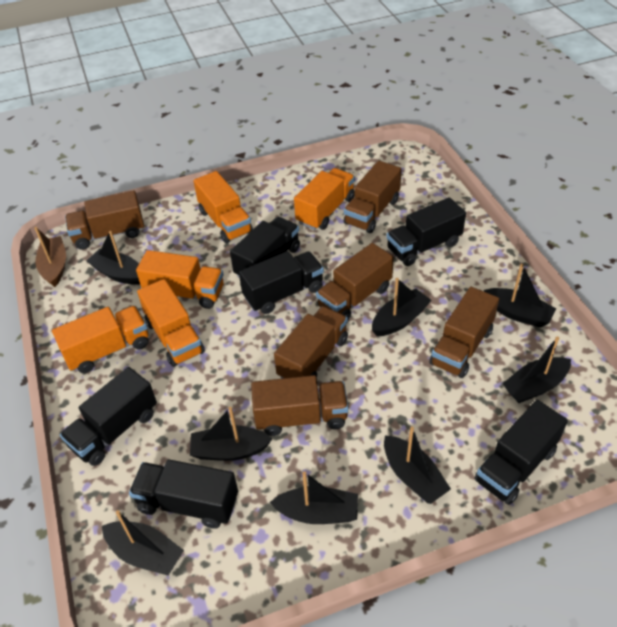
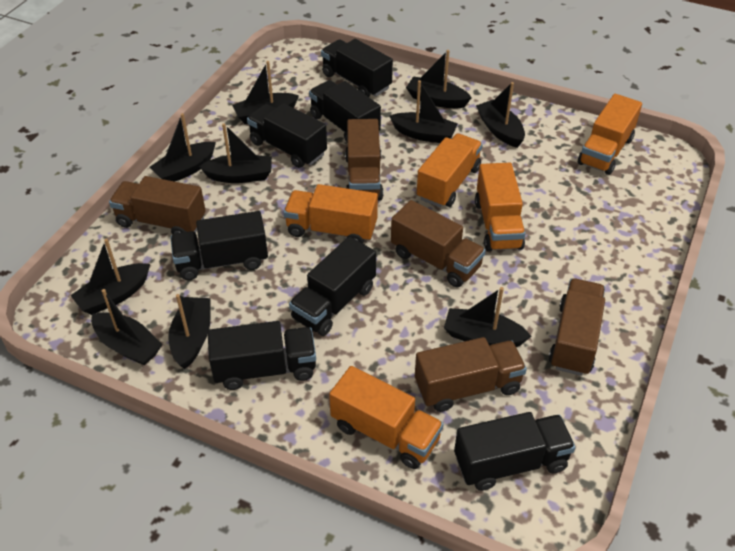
black boat: [87,231,140,285] [102,510,184,576] [190,407,273,461] [270,471,358,524] [372,278,432,336] [384,426,451,504] [484,264,557,328] [503,336,571,403] = 8 -> [70,239,150,315] [91,289,163,365] [150,113,216,182] [168,294,211,369] [199,123,272,183] [232,61,299,124] [389,80,458,143] [406,50,472,108] [444,287,531,347] [476,82,525,148] = 10
black truck: [60,367,157,466] [129,460,238,529] [230,217,300,278] [239,251,324,314] [387,197,466,266] [475,400,568,505] = 6 -> [170,211,268,280] [208,321,316,390] [247,103,327,168] [289,237,376,336] [309,80,381,143] [321,39,393,97] [454,412,576,491] = 7
brown boat: [34,227,66,287] = 1 -> none = 0
brown truck: [65,190,144,250] [251,375,348,436] [274,306,348,379] [316,243,394,319] [344,161,402,233] [429,287,499,378] = 6 -> [109,176,206,235] [345,119,383,200] [391,200,486,287] [415,337,527,412] [549,278,605,376] = 5

